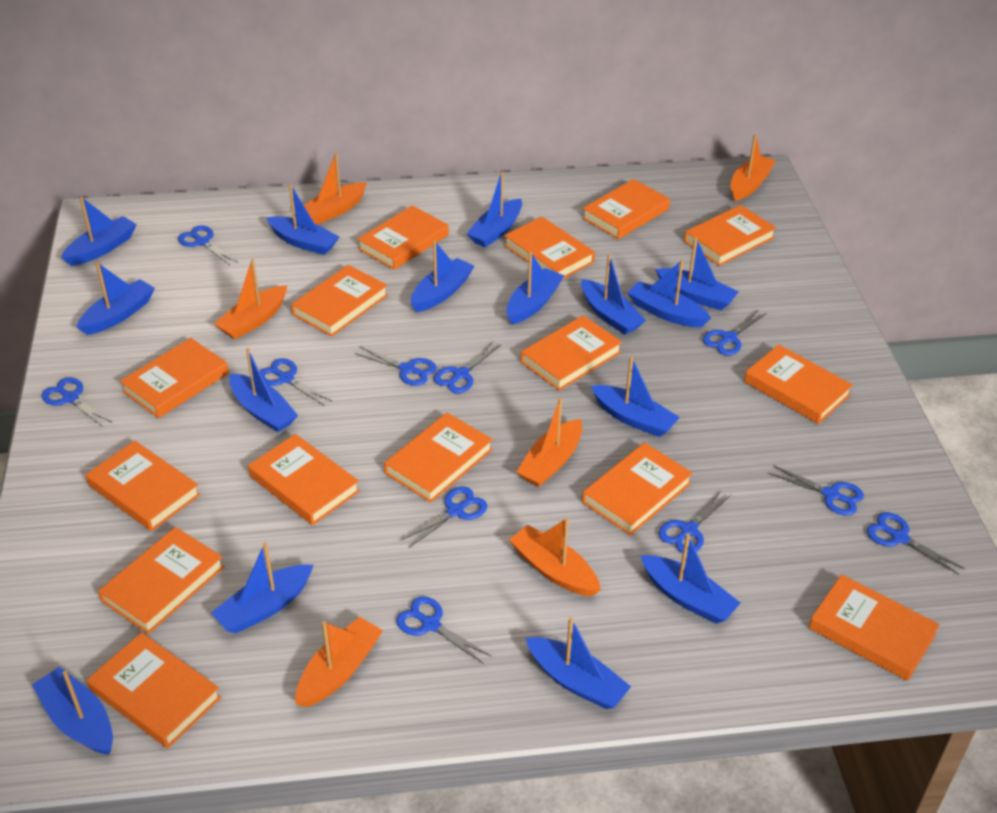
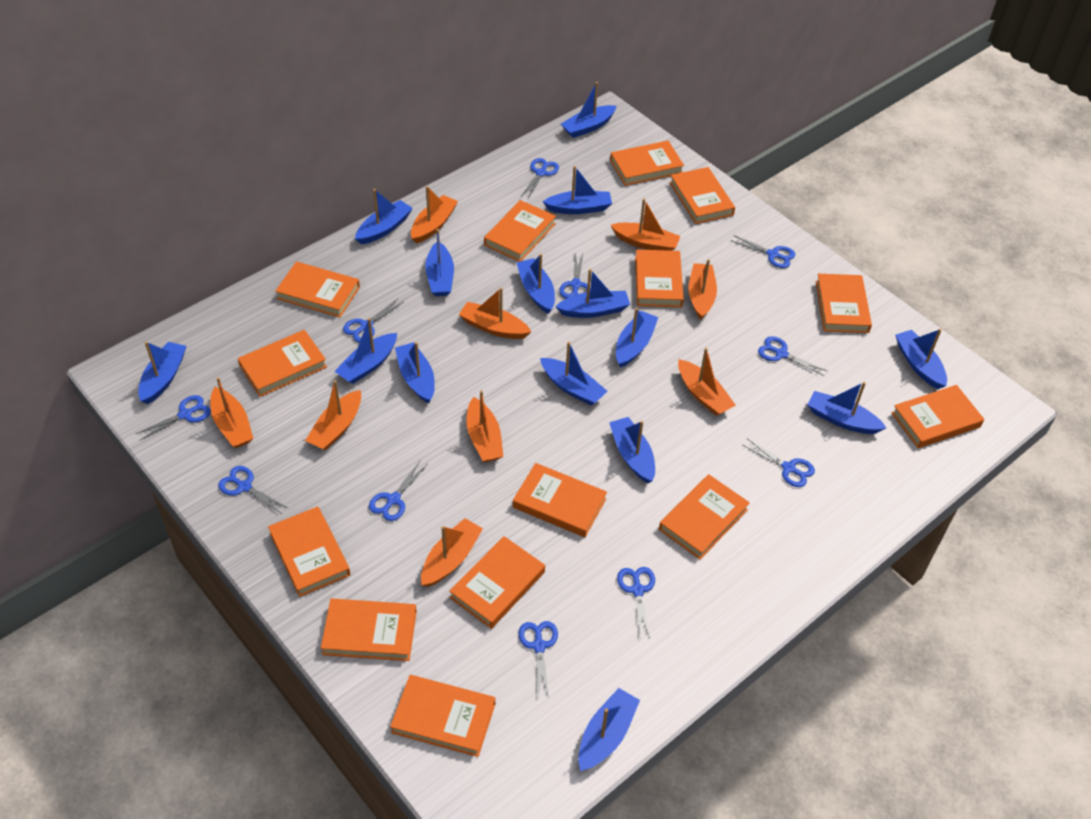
orange boat: [214,259,287,339] [296,617,383,707] [304,153,367,225] [509,518,601,597] [516,398,582,487] [731,134,776,201] = 6 -> [210,377,254,448] [305,380,361,451] [411,186,458,244] [421,518,483,587] [459,287,531,339] [467,390,504,462] [611,198,681,251] [678,348,736,416] [688,259,717,320] = 9
orange book: [85,441,200,531] [87,632,221,749] [98,527,224,634] [120,338,229,418] [248,434,360,525] [291,265,388,337] [357,205,449,270] [384,412,493,503] [504,217,595,279] [521,315,622,391] [582,179,670,239] [582,442,693,535] [684,205,776,266] [744,344,853,424] [809,574,940,681] = 15 -> [238,330,327,397] [268,507,350,597] [275,261,360,317] [321,599,417,661] [390,675,495,757] [449,536,545,629] [484,200,556,262] [513,463,607,537] [610,141,684,186] [635,249,684,307] [659,474,750,560] [670,167,735,224] [816,274,872,333] [891,385,984,448] = 14

